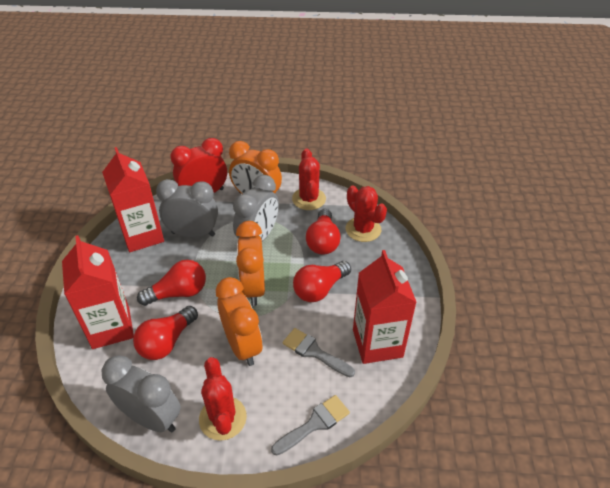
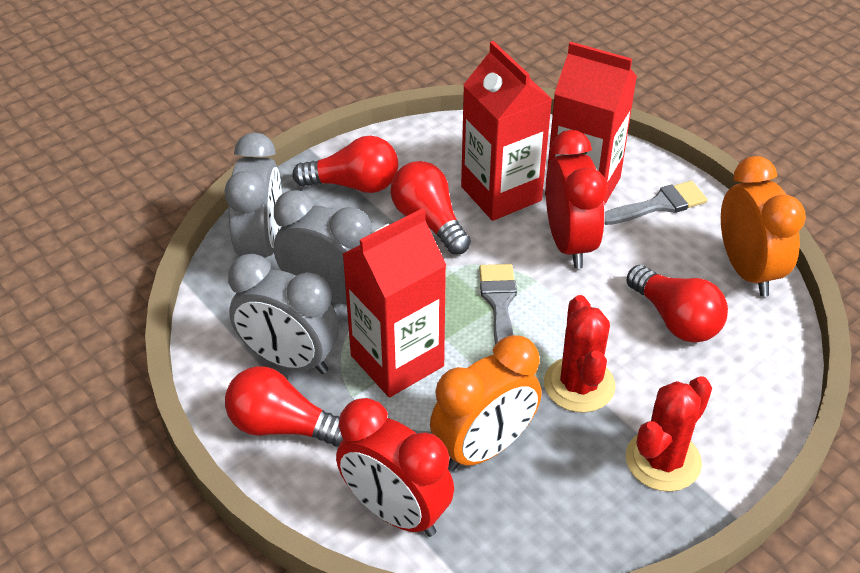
orange clock: [216,277,263,366] [229,141,282,194] [236,221,265,306] = 3 -> [430,335,542,471] [721,156,806,297] = 2
red cactus: [199,357,247,441] [292,149,326,210] [346,185,387,242] = 3 -> [544,295,616,413] [626,376,712,492] = 2
red clock: [170,138,227,193] = 1 -> [336,398,454,537] [546,130,607,269] = 2

